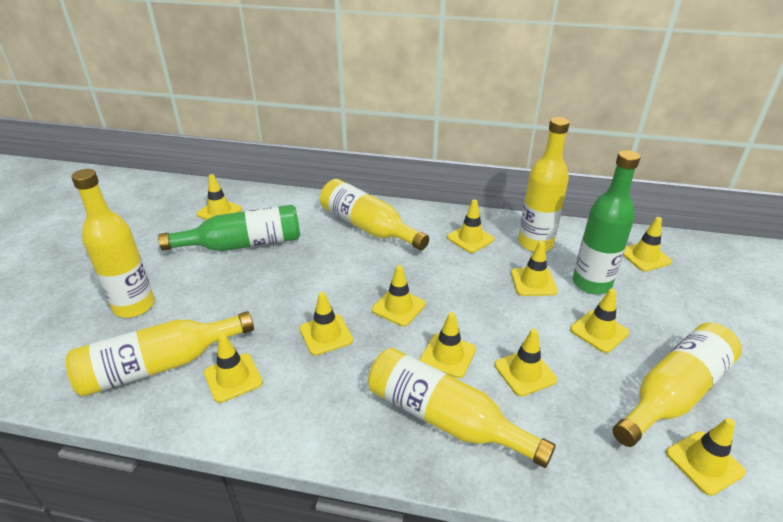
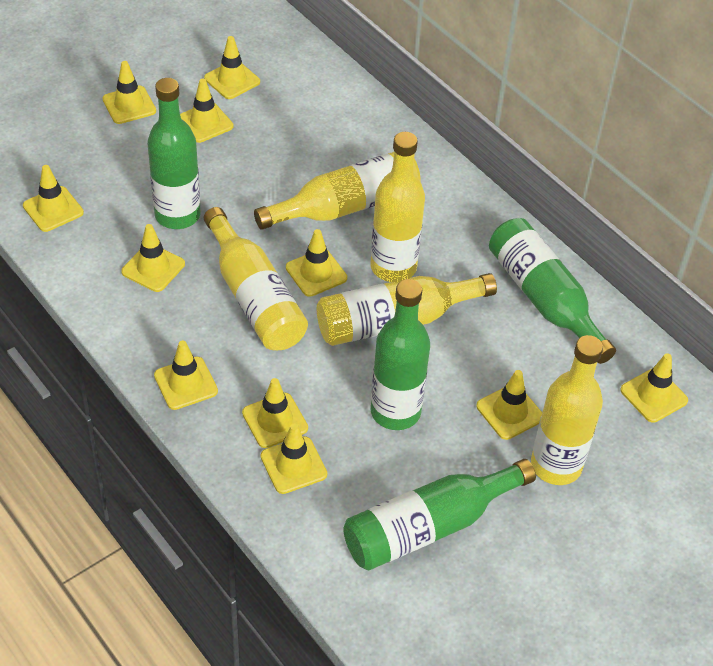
green bottle: [158,205,300,251] [573,150,640,294] = 2 -> [147,78,201,229] [343,459,536,570] [371,279,430,430] [489,218,616,364] = 4
yellow bottle: [65,311,254,397] [71,169,155,318] [320,179,429,250] [368,348,555,468] [518,117,570,252] [613,322,742,447] = 6 -> [204,207,308,350] [254,152,421,230] [317,273,497,346] [370,132,425,282] [531,335,603,485] = 5

